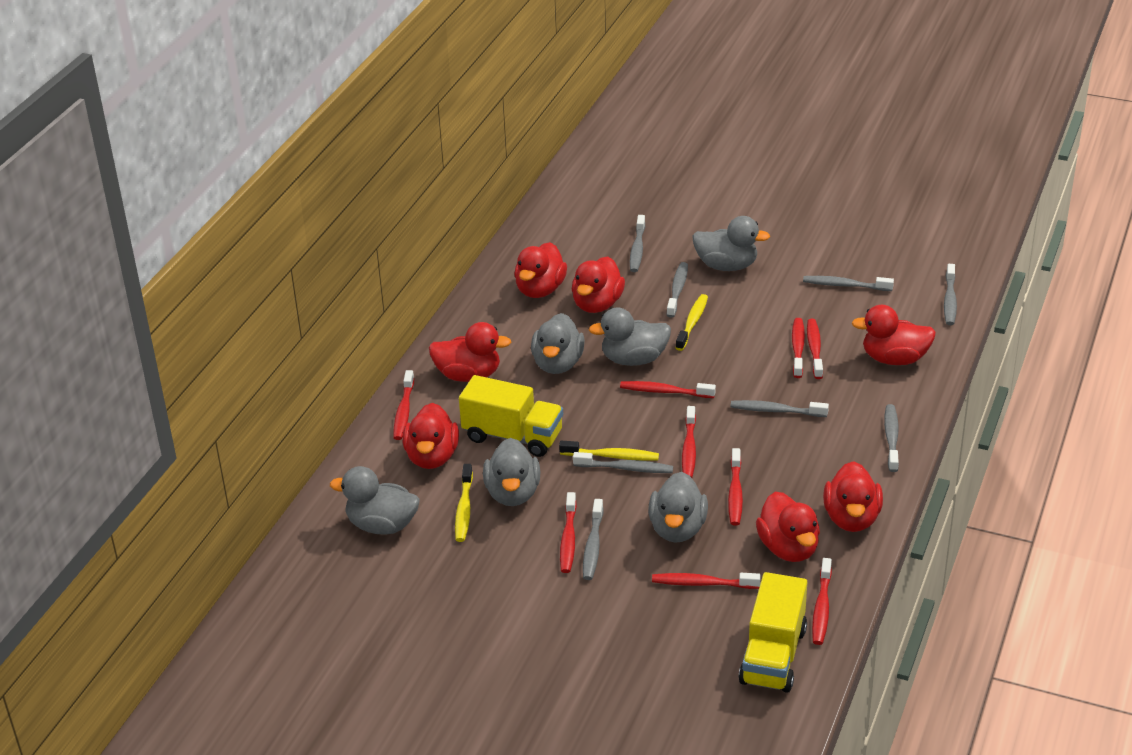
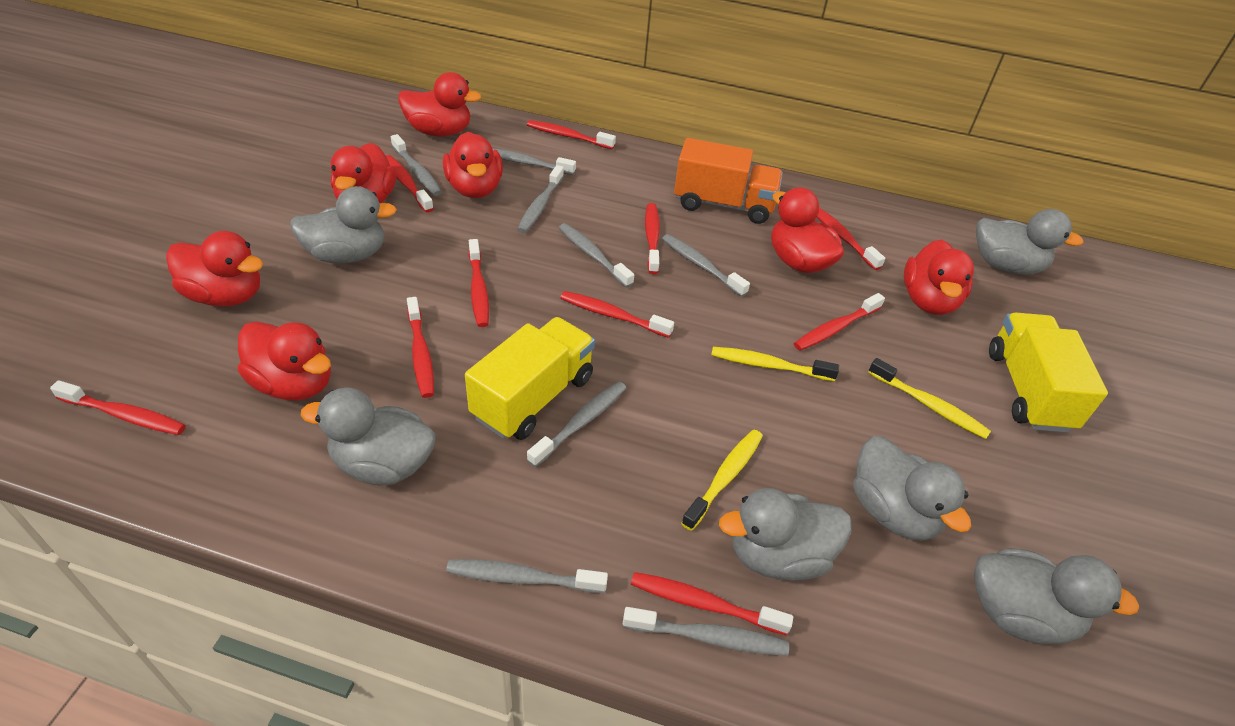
orange truck: none = 0 -> [674,138,783,224] = 1
red toothbrush: [394,370,414,440] [560,492,577,573] [620,381,716,398] [652,573,761,589] [682,406,696,478] [728,448,743,526] [792,318,805,378] [807,319,823,379] [812,558,832,645] = 9 -> [50,380,186,435] [386,155,434,213] [407,297,434,398] [469,239,489,327] [527,120,616,149] [560,291,674,338] [631,572,793,635] [645,203,660,274] [794,293,885,351] [816,208,885,270] = 10

